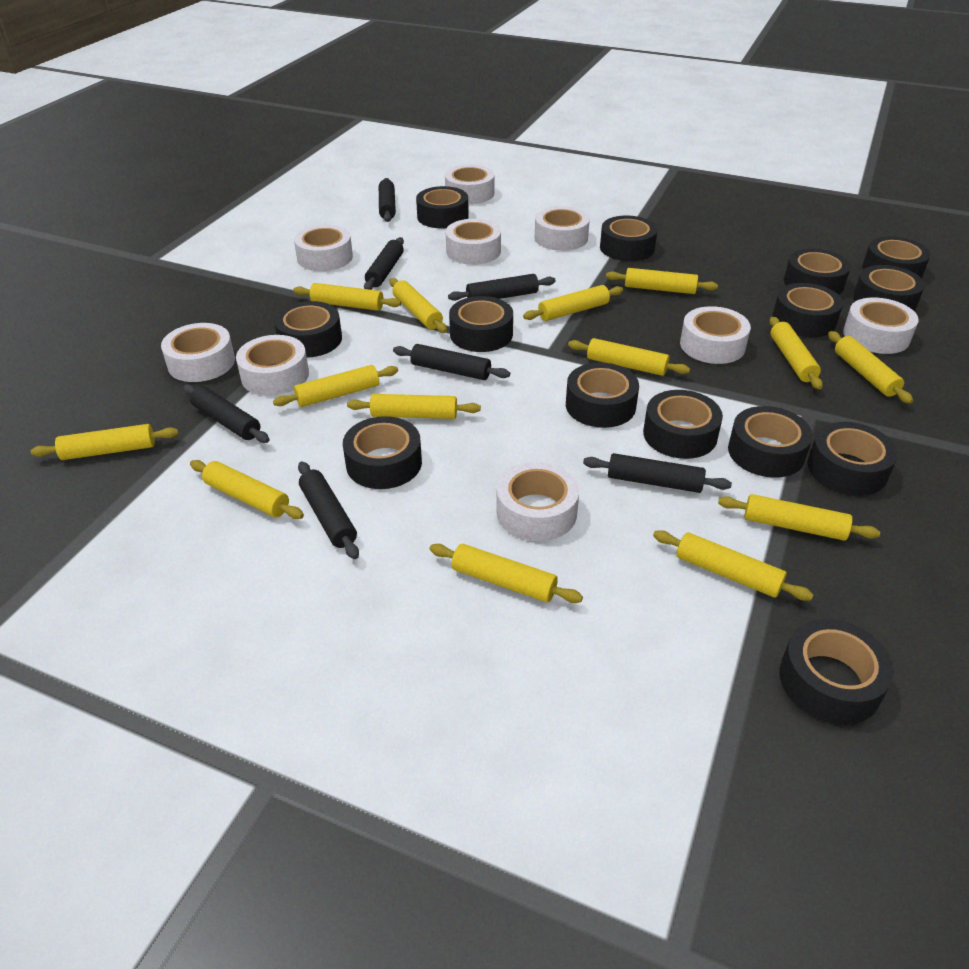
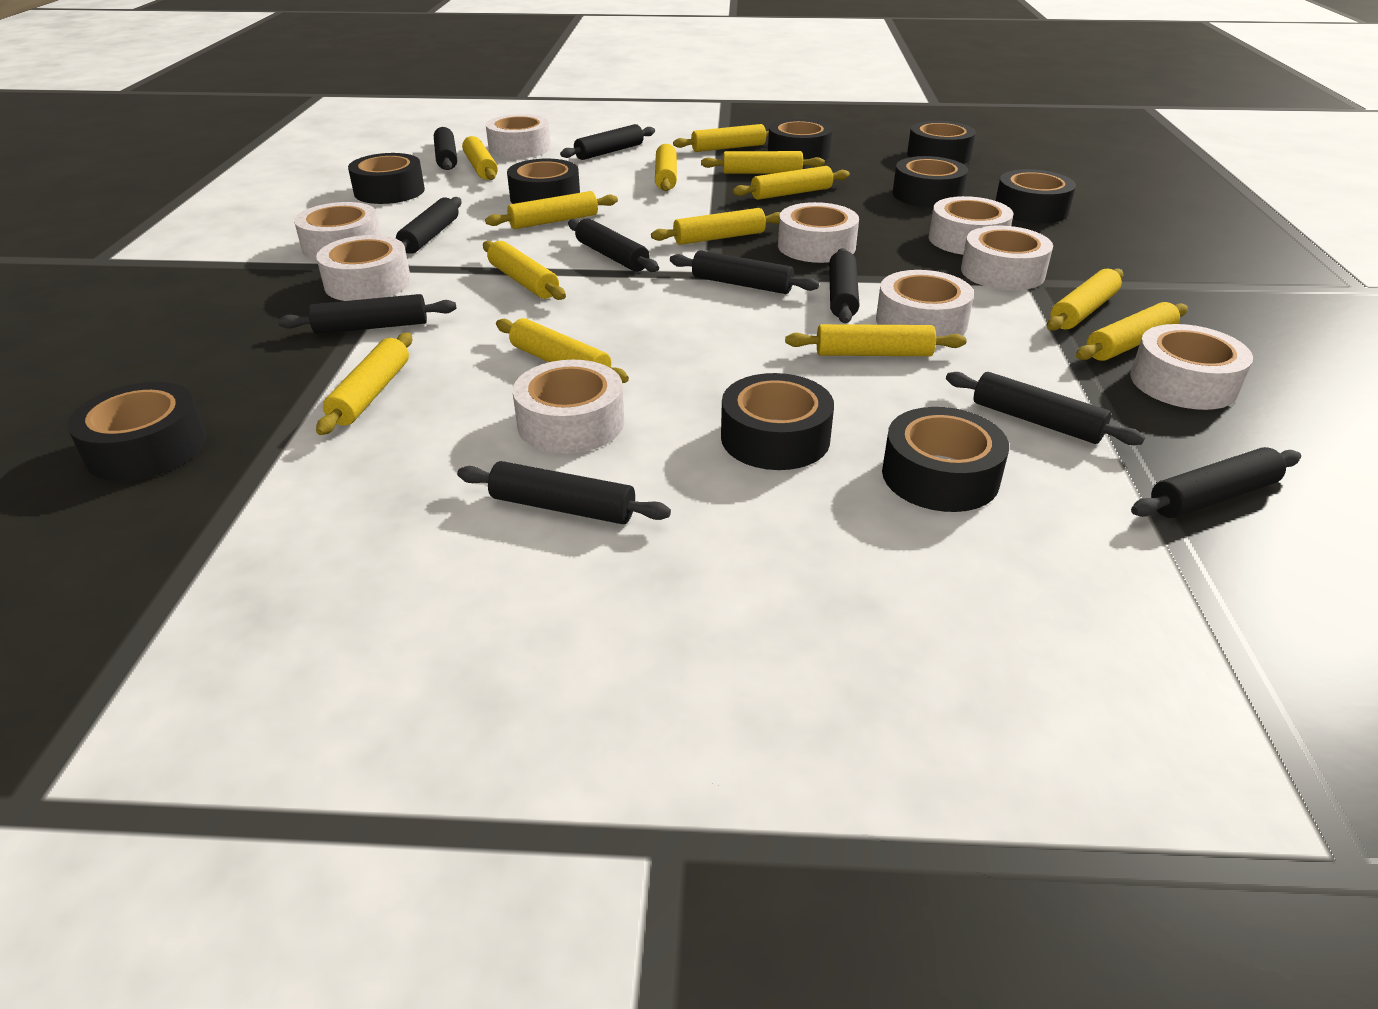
black rolling pin: [183,384,269,443] [298,461,359,559] [364,237,404,290] [379,178,396,222] [393,344,510,380] [448,274,556,301] [583,453,732,493] = 7 -> [278,294,457,334] [396,197,462,254] [434,127,457,170] [457,461,671,524] [560,124,655,160] [568,218,659,272] [670,250,819,294] [829,248,859,323] [946,372,1145,445] [1131,447,1301,518] = 10
black tape: [274,301,342,358] [343,416,422,489] [416,186,469,229] [449,296,513,352] [566,363,639,428] [600,215,658,261] [643,390,723,459] [728,406,813,478] [772,283,843,337] [780,619,894,725] [784,248,851,295] [808,422,898,496] [853,265,925,311] [862,236,931,278] = 14 -> [67,382,207,481] [348,153,425,204] [507,159,580,204] [721,373,834,470] [768,119,833,160] [882,407,1009,512] [893,156,968,208] [907,121,976,164] [996,169,1076,223] = 9
yellow rolling pin: [30,424,179,460] [190,460,304,519] [273,365,398,407] [293,283,401,311] [347,394,481,419] [389,278,447,333] [429,544,583,603] [523,285,623,321] [568,338,690,376] [606,268,718,294] [653,530,813,601] [718,494,880,541] [769,317,823,389] [828,331,913,404] = 14 -> [316,333,412,435] [462,136,498,180] [483,241,566,300] [485,191,618,229] [496,318,629,383] [651,208,781,245] [655,144,677,191] [673,124,769,152] [701,151,825,174] [733,166,850,200] [785,324,967,356] [1047,269,1124,331] [1076,302,1188,361] = 13

